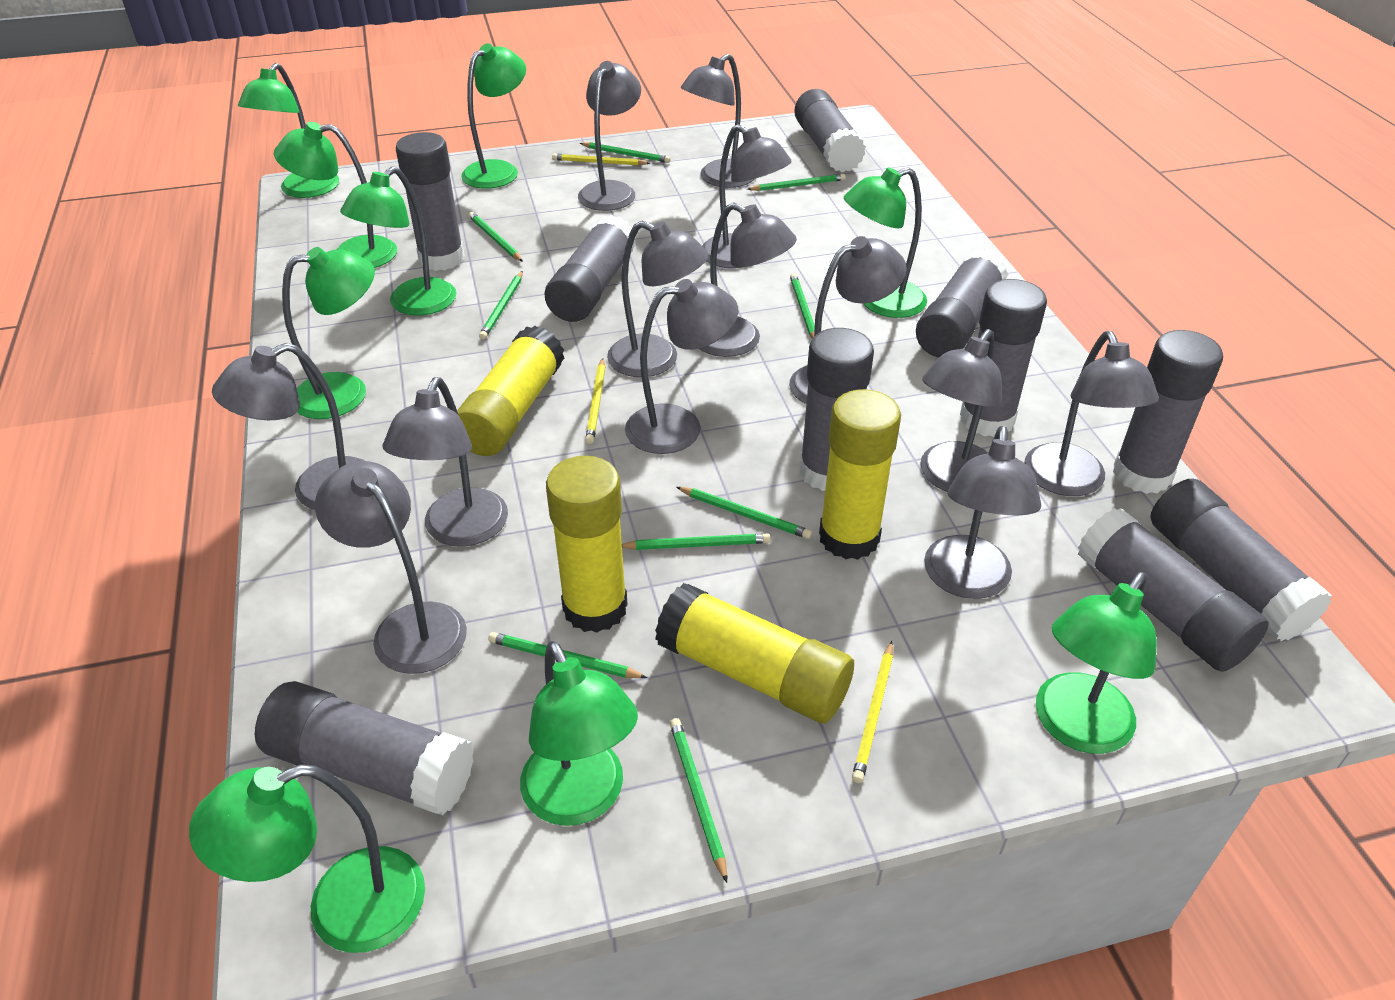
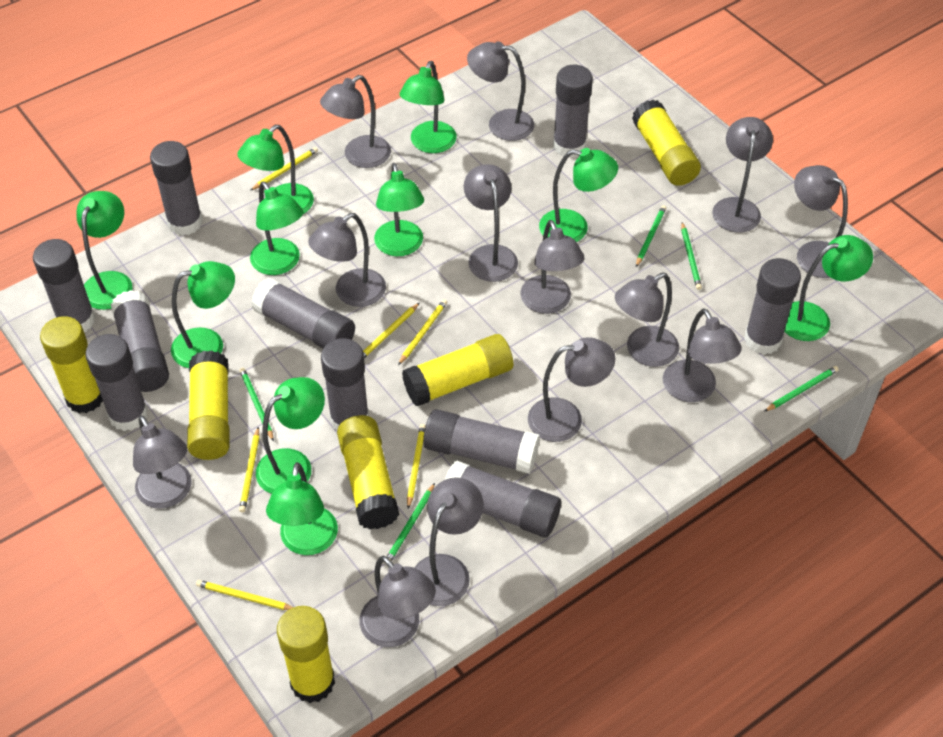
green lamp: [189,764,425,953] [238,63,339,198] [274,122,397,268] [282,247,375,419] [340,166,456,316] [461,43,526,189] [520,641,638,826] [844,167,927,318] [1036,572,1157,754] = 9 -> [76,191,132,310] [171,261,235,368] [237,125,314,214] [250,182,303,275] [256,377,325,494] [266,462,338,555] [374,163,424,256] [399,61,457,153] [539,148,618,242] [784,235,873,341] = 10
green pencil: [469,212,523,262] [479,271,523,339] [488,632,647,678] [580,142,671,163] [622,533,771,550] [670,718,727,883] [677,487,812,539] [747,174,846,191] [790,273,815,339] = 9 -> [239,368,274,442] [384,483,435,563] [636,205,666,267] [681,222,702,290] [764,366,839,412] = 5
yellow glue stick: [457,326,564,456] [546,456,628,633] [655,583,854,723] [819,389,901,560] = 4 -> [40,316,103,413] [187,350,230,460] [277,606,335,703] [337,415,400,529] [402,334,513,406] [632,100,701,186] = 6
yellow pencil: [552,154,650,166] [585,358,605,444] [852,641,893,783] = 3 -> [196,580,293,610] [239,427,260,512] [250,147,318,191] [363,303,419,358] [398,299,447,365] [407,424,426,509] = 6

